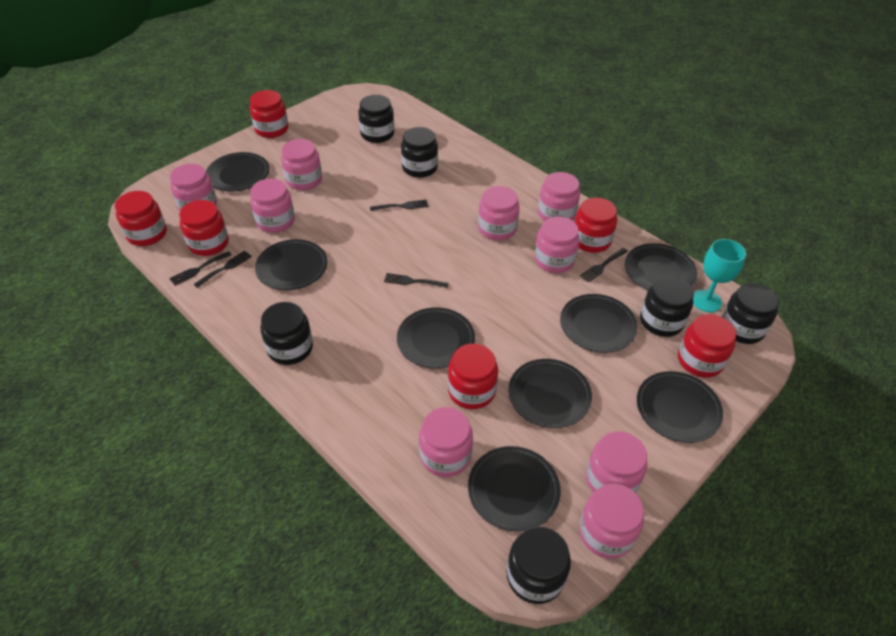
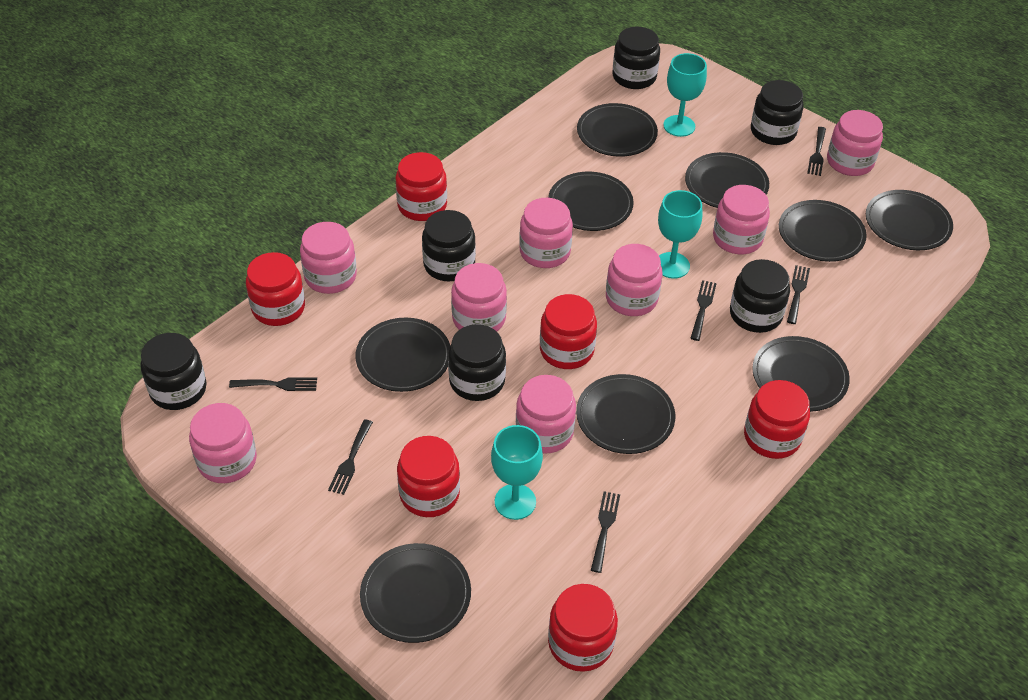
black fork: [169,251,231,286] [193,251,252,288] [370,200,428,211] [384,273,449,288] [580,248,628,283] = 5 -> [229,377,317,391] [328,419,373,495] [591,491,620,573] [690,280,717,341] [787,265,810,324] [807,127,826,176] = 6
black plate: [206,152,270,192] [255,239,328,290] [397,307,475,369] [468,446,561,532] [508,359,592,428] [560,294,638,353] [625,243,697,290] [637,371,723,443] = 8 -> [356,318,450,392] [360,543,471,643] [548,172,634,231] [576,374,675,454] [577,103,658,157] [685,152,769,208] [752,336,850,412] [779,200,867,262] [866,190,953,250] = 9
pink jar: [170,164,217,211] [250,179,295,233] [281,139,322,190] [419,407,473,477] [478,186,520,241] [534,217,580,273] [538,172,580,221] [579,484,644,559] [586,431,647,493] = 9 -> [189,403,257,483] [300,222,357,294] [451,263,507,332] [516,375,576,454] [519,198,573,268] [606,244,663,316] [713,185,770,254] [827,110,883,176] = 8
turquoise goblet: [693,239,746,312] = 1 -> [491,425,543,520] [658,190,702,279] [663,53,707,137] = 3

